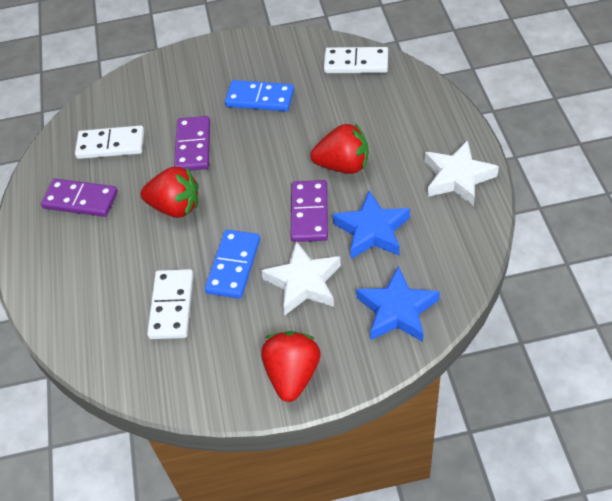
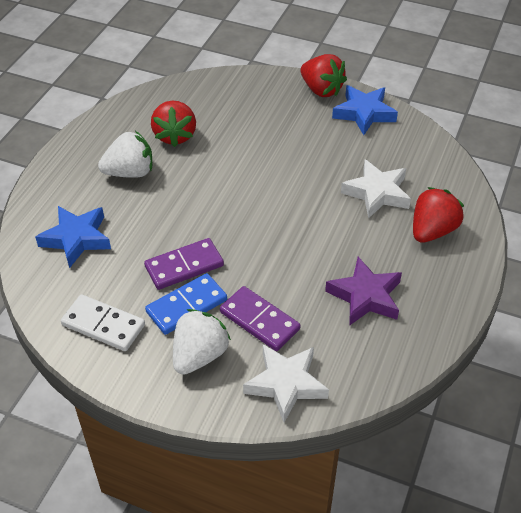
blue domino: [205,230,260,298] [225,80,294,111] = 2 -> [145,273,227,335] = 1
purple domino: [41,179,118,217] [174,116,210,171] [290,180,328,242] = 3 -> [144,238,224,290] [220,286,301,351] = 2
purple star: none = 0 -> [325,257,402,326] = 1
white domino: [75,125,144,159] [147,269,194,339] [324,47,388,73] = 3 -> [61,294,145,351] = 1
white strawberry: none = 0 -> [98,131,152,178] [173,309,231,375] = 2

